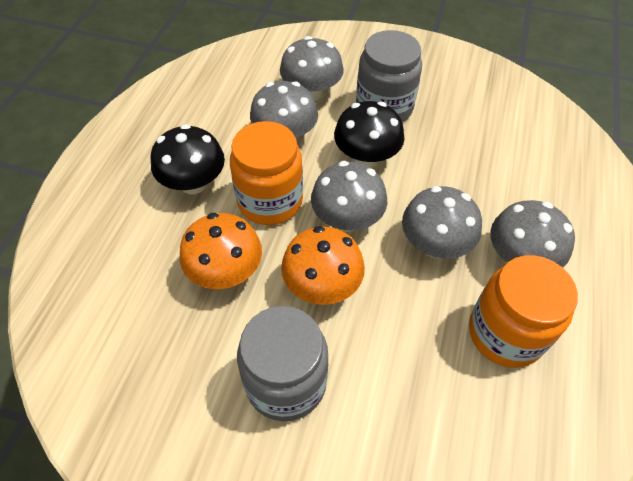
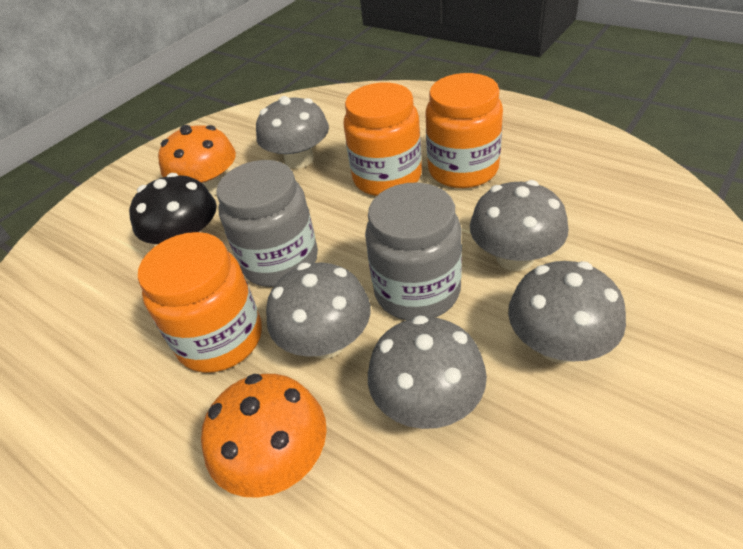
black mushroom: [151,124,225,194] [334,101,405,168] = 2 -> [129,173,217,244] = 1
orange jar: [230,121,303,225] [469,255,578,368] = 2 -> [138,232,262,373] [343,82,422,196] [425,73,503,188] = 3

